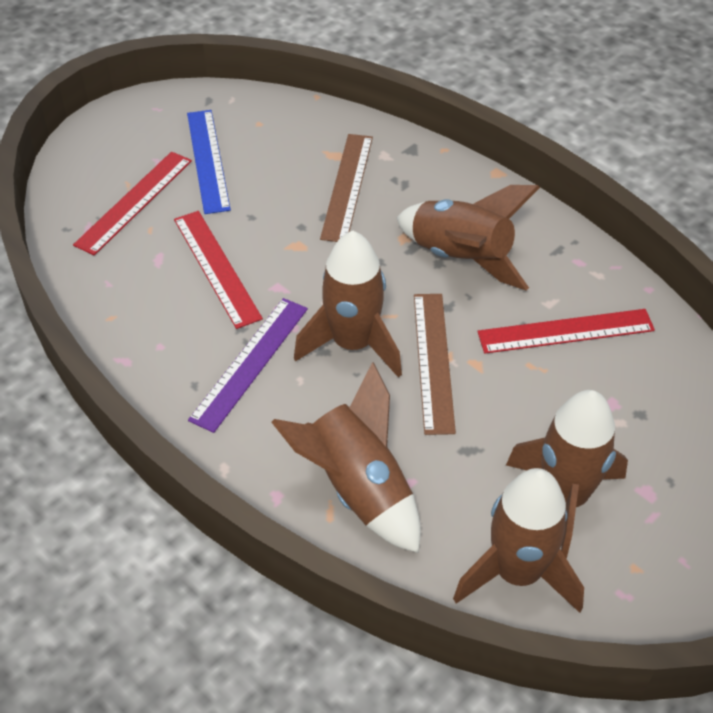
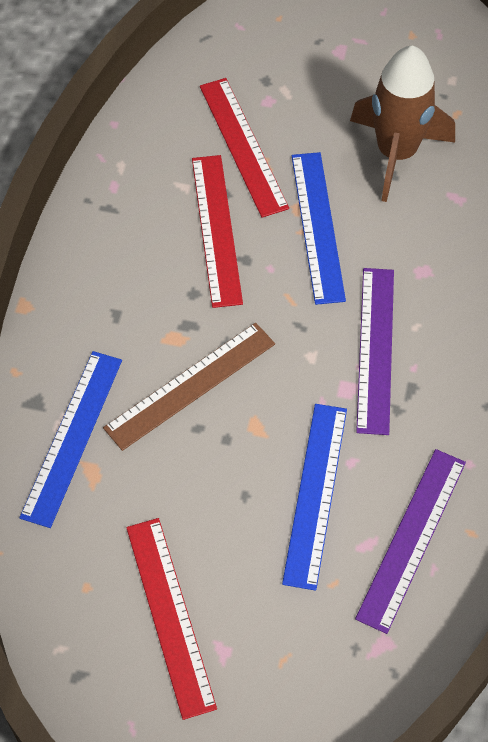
blue ruler: [187,110,231,214] = 1 -> [19,351,122,528] [282,404,347,591] [292,152,346,305] = 3
brown rocket: [271,362,421,553] [294,231,402,378] [397,185,540,291] [453,468,584,613] [506,390,628,558] = 5 -> [350,45,455,202] = 1
brown ruler: [320,134,373,242] [414,294,456,435] = 2 -> [103,323,275,451] = 1
purple ruler: [188,298,308,433] = 1 -> [355,449,466,634] [356,268,394,435] = 2

